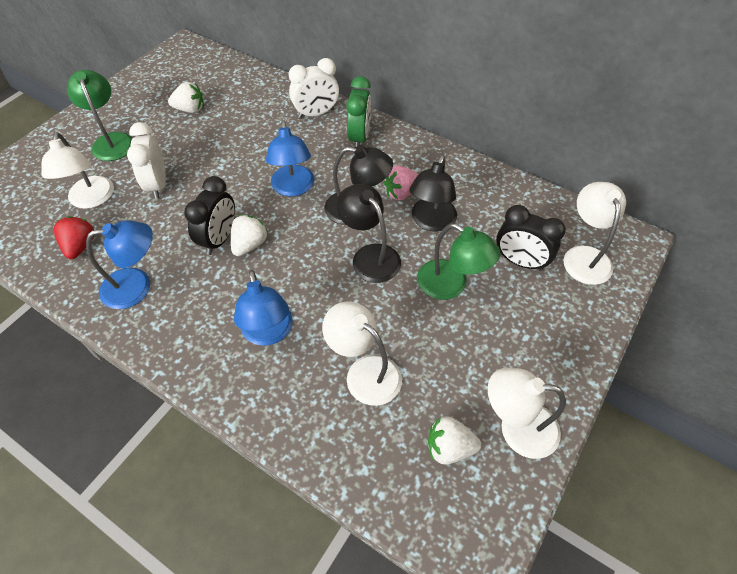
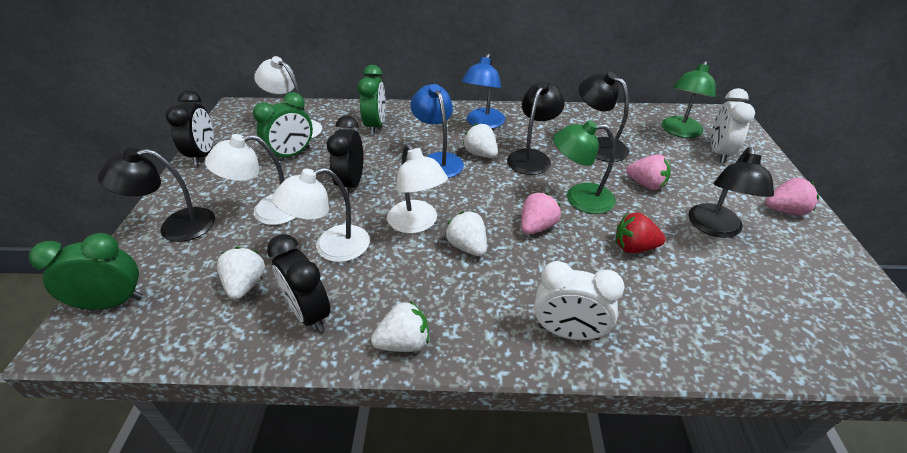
black clock: [184,176,235,255] [496,205,566,271] = 2 -> [166,90,214,165] [267,234,331,332] [327,115,363,196] = 3
black lamp: [324,145,393,225] [337,184,401,283] [409,155,457,231] = 3 -> [98,148,215,242] [507,81,565,175] [579,72,629,162] [689,147,774,238] = 4
blue lamp: [86,220,153,309] [234,270,293,346] [266,120,314,196] = 3 -> [410,84,464,178] [462,53,505,129] = 2
green clock: [346,76,371,148] = 1 -> [29,233,143,310] [253,92,313,162] [358,65,386,135] = 3
pink strawberry: [383,166,419,200] = 1 -> [521,192,561,234] [626,154,671,190] [765,178,819,215] = 3
white strawberry: [168,82,204,113] [231,215,268,256] [428,416,482,464] = 3 -> [217,247,265,300] [371,301,429,352] [445,211,487,256] [463,123,498,158] = 4

